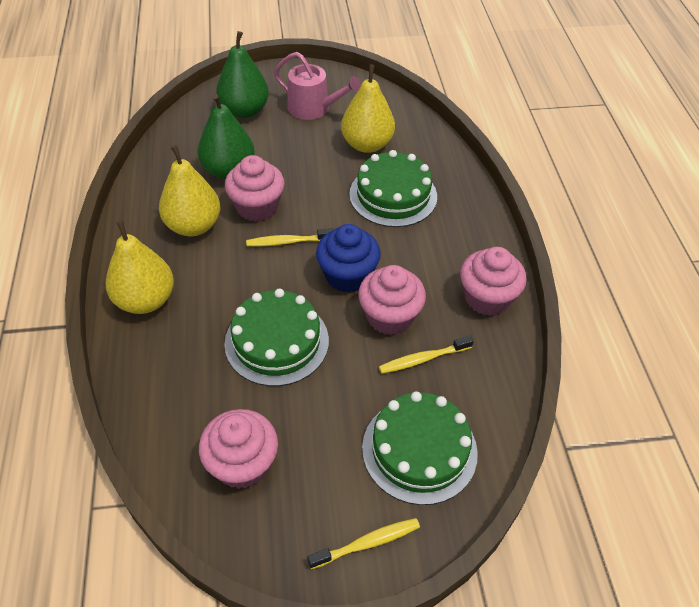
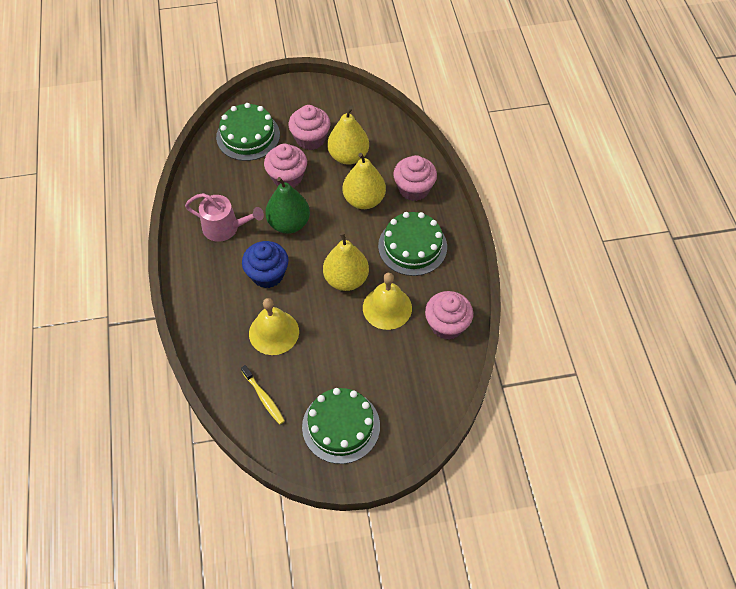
green pear: [198,94,255,179] [216,31,269,118] = 2 -> [265,177,310,234] = 1
yellow bell: none = 0 -> [249,298,299,355] [363,273,412,330] = 2
yellow toothbrush: [246,228,334,247] [307,518,420,569] [379,336,474,374] = 3 -> [241,365,285,425] = 1

